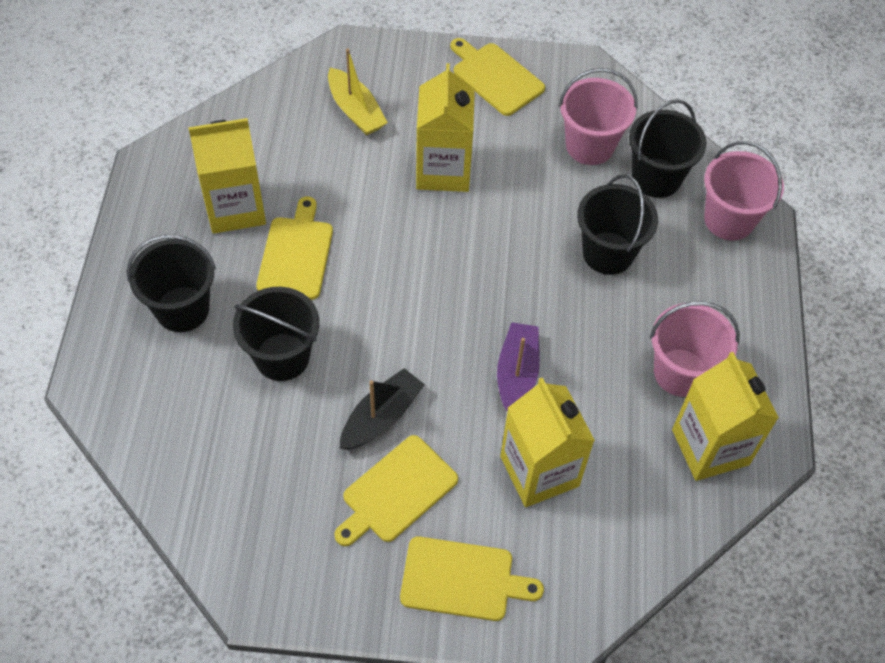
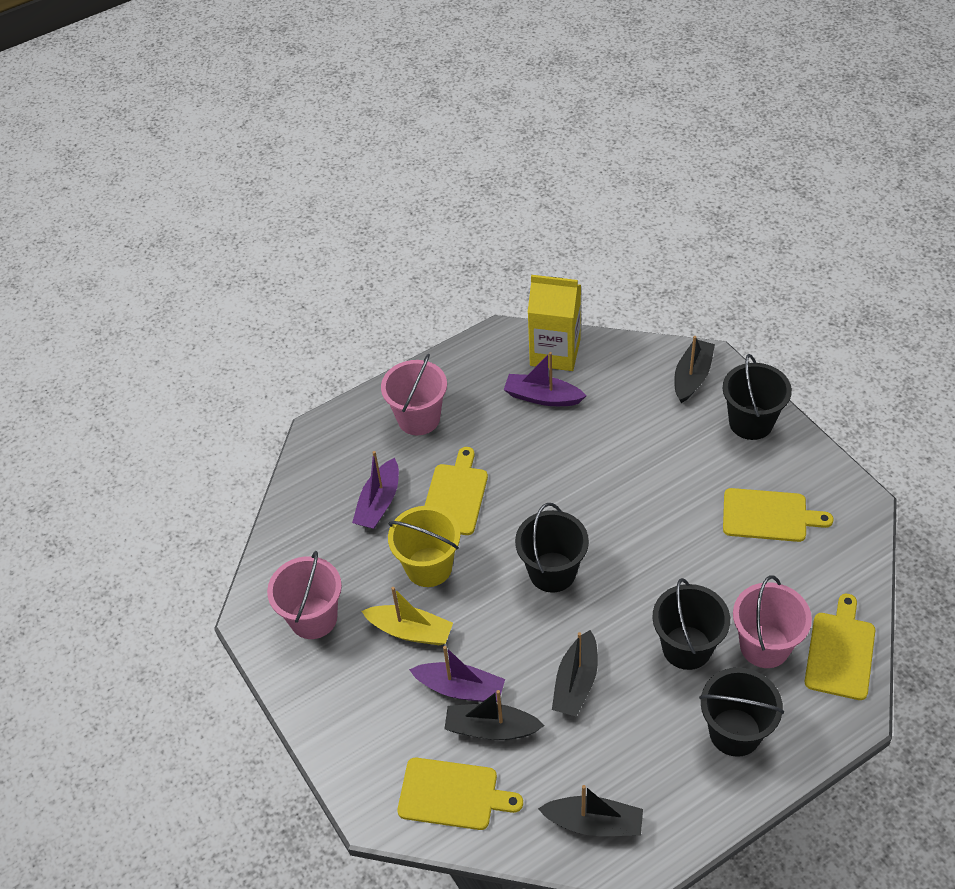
black boat: [340,368,425,450] = 1 -> [445,690,545,740] [538,785,643,836] [552,630,598,717] [674,336,715,403] = 4
purple boat: [497,322,540,412] = 1 -> [352,451,399,529] [409,646,505,702] [504,352,586,406] = 3
yellow bucket: none = 0 -> [388,506,460,587] = 1
yellow carton: [188,118,266,234] [416,63,475,192] [500,377,595,507] [672,352,779,481] = 4 -> [528,275,581,371] = 1

